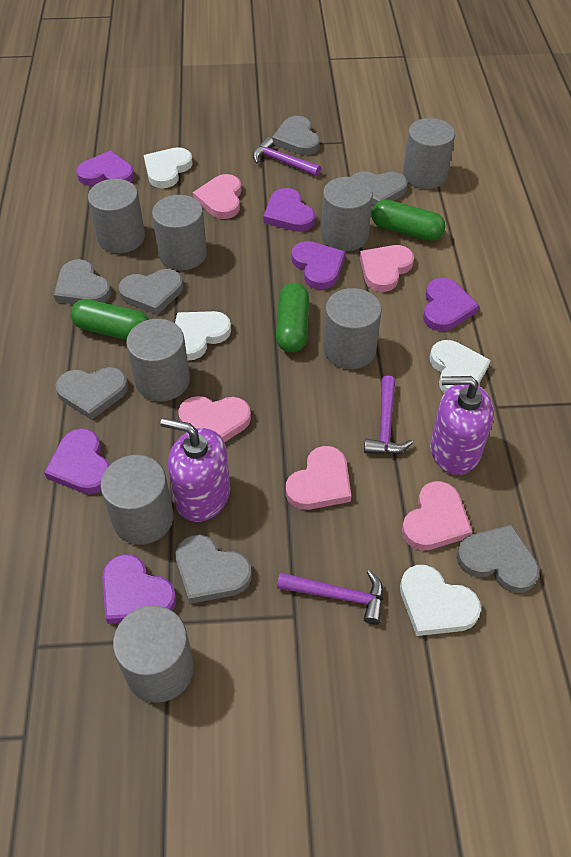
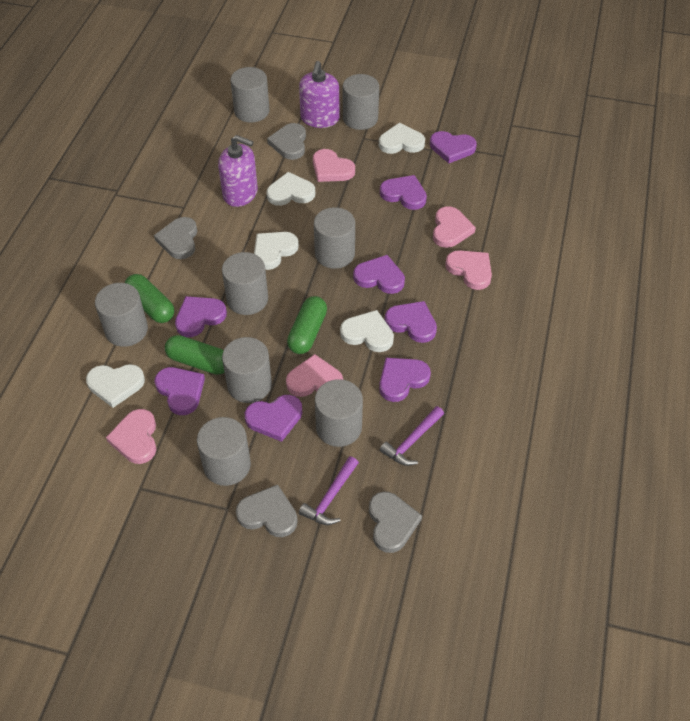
grey heart: [54,259,111,304] [55,367,128,420] [118,269,183,315] [176,535,252,604] [272,116,320,155] [352,171,408,206] [456,525,539,593] = 7 -> [154,217,197,259] [236,484,298,537] [267,123,306,160] [369,492,422,553] = 4
purple hammer: [253,137,321,176] [277,570,384,625] [364,376,413,454] = 3 -> [299,456,359,525] [380,406,444,466] = 2
purple heart: [44,428,110,494] [76,151,134,186] [102,554,176,624] [263,188,315,232] [291,241,345,290] [423,278,479,331] = 6 -> [154,367,205,415] [175,296,227,337] [245,395,302,442] [353,255,405,294] [379,358,431,402] [380,175,427,210] [385,301,437,343] [430,131,477,163] = 8
white heart: [144,147,193,188] [175,311,231,360] [400,565,481,636] [430,340,491,393] = 4 -> [86,364,145,408] [254,232,299,270] [266,172,315,206] [340,310,394,352] [379,123,425,154] = 5

